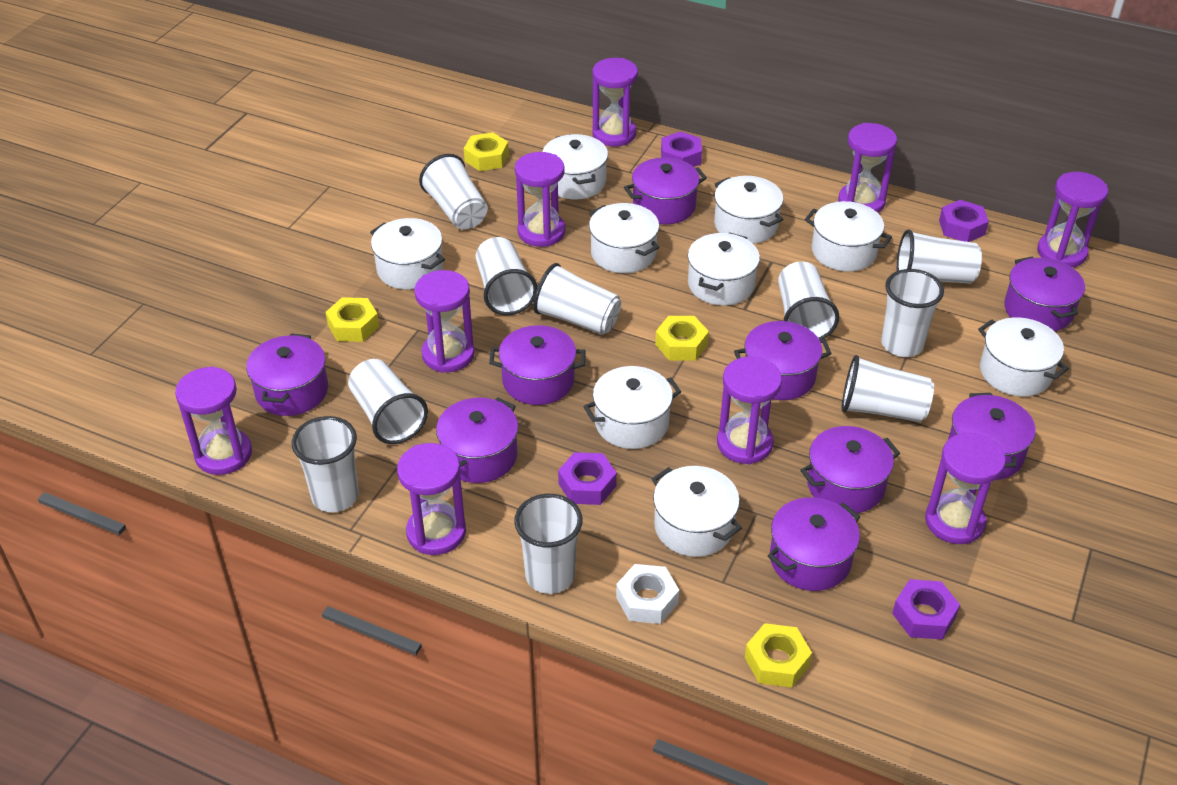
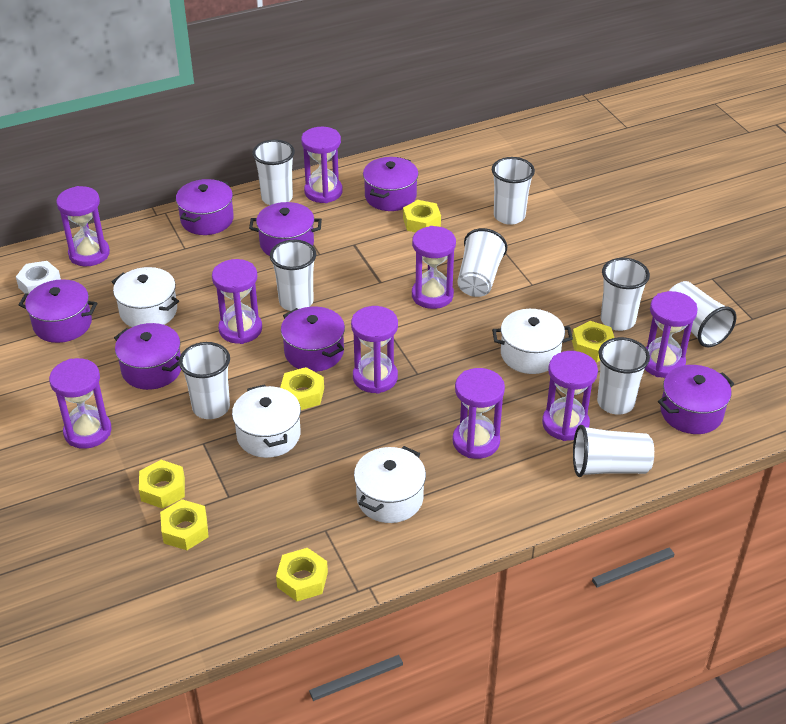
purple nut: [558,452,617,505] [661,131,702,167] [892,579,960,640] [939,200,989,242] = 4 -> none = 0
purple pot: [246,333,328,416] [436,397,518,483] [489,325,586,405] [624,157,707,224] [734,321,832,400] [768,497,860,591] [800,426,900,513] [948,393,1036,480] [1004,256,1085,331] = 9 -> [19,279,97,343] [114,323,181,390] [176,179,234,235] [249,202,322,256] [281,307,345,372] [363,157,418,211] [658,365,734,434] = 7
white cup: [292,416,359,512] [348,359,428,444] [419,154,488,229] [476,237,537,315] [514,494,583,594] [533,263,621,335] [778,261,839,339] [842,355,934,422] [881,269,944,357] [897,229,982,284] = 10 -> [179,342,230,419] [252,140,295,205] [270,240,316,311] [457,228,507,297] [492,157,535,225] [573,425,654,477] [597,337,650,414] [601,258,650,331] [669,281,736,347] = 9
white pot: [370,218,445,290] [543,134,608,199] [583,366,681,449] [589,203,660,273] [652,466,742,557] [688,232,760,306] [714,176,783,244] [805,201,892,272] [978,317,1069,396] = 9 -> [112,267,179,327] [232,384,301,458] [354,446,426,523] [492,309,573,374] = 4
yellow nut: [326,297,379,342] [464,132,509,171] [655,316,709,361] [745,623,812,688] = 4 -> [139,460,185,509] [160,499,209,550] [276,548,328,601] [280,367,324,410] [403,200,441,233] [572,321,614,362] = 6

